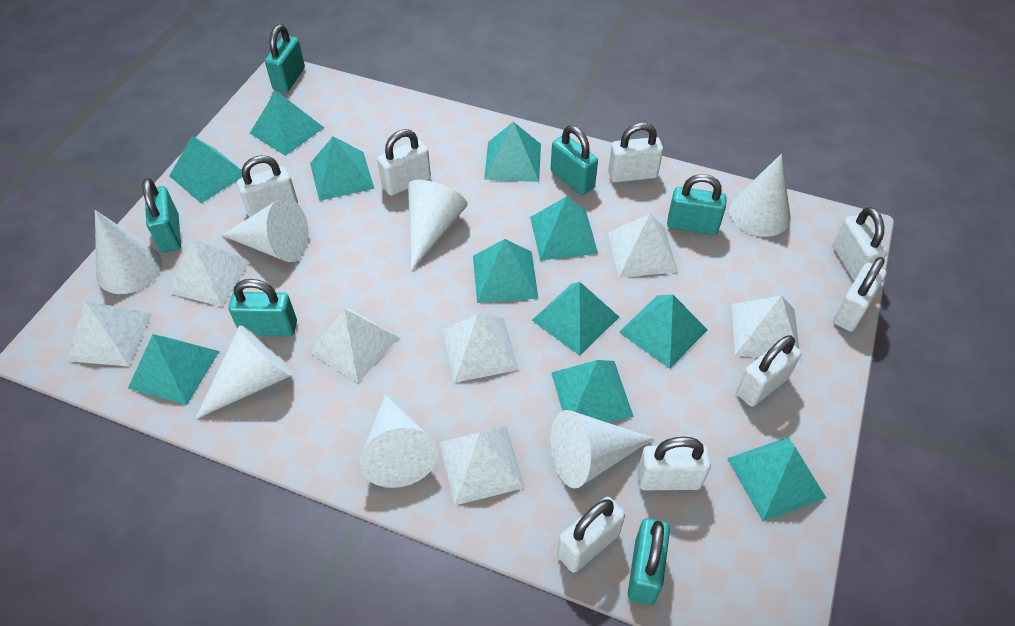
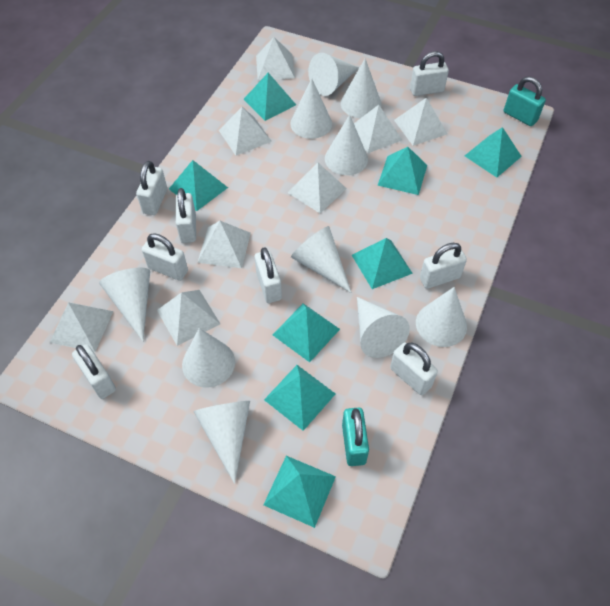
turquoise padlock: [142,178,181,252] [228,279,297,336] [265,24,305,92] [551,125,598,195] [628,518,670,605] [667,174,727,235] = 6 -> [342,408,369,466] [504,76,546,126] = 2
turquoise pyramid: [128,334,219,405] [170,136,242,203] [250,91,324,156] [310,136,374,201] [473,239,539,303] [484,122,541,182] [530,196,598,261] [532,282,619,355] [551,360,634,422] [619,294,708,369] [727,437,826,521] = 11 -> [169,160,228,211] [243,73,296,121] [264,365,336,431] [264,456,336,528] [273,304,340,362] [352,238,413,289] [377,147,427,195] [465,127,522,177] = 8
white cone: [95,210,162,294] [195,325,293,419] [222,197,309,262] [360,395,438,488] [408,180,468,271] [550,410,654,488] [729,154,791,237] = 7 -> [99,267,150,341] [182,328,235,388] [193,401,250,484] [290,78,332,139] [291,226,352,293] [308,53,359,96] [325,114,368,175] [341,58,381,118] [357,297,410,358] [416,287,467,347] = 10
white pyramid: [67,301,152,366] [167,239,251,307] [309,309,399,383] [440,426,525,505] [442,314,519,383] [608,214,678,278] [732,295,801,361] = 7 -> [50,302,113,352] [157,290,220,346] [197,221,251,268] [219,107,272,155] [256,37,295,80] [288,162,347,213] [354,105,402,153] [394,98,447,146] = 8

